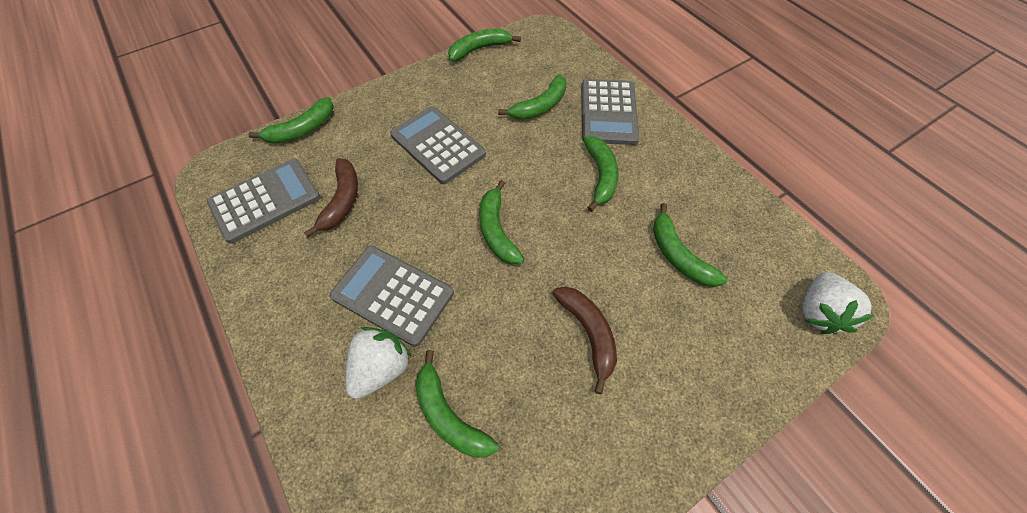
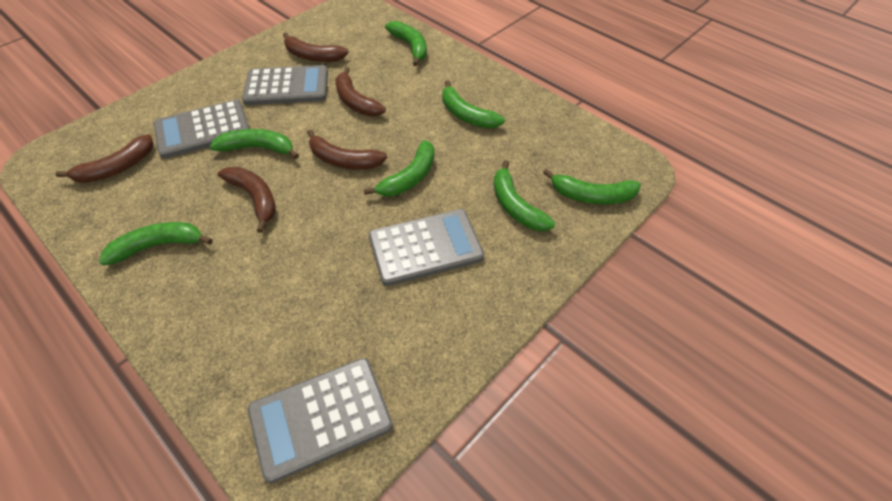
brown banana: [304,158,358,237] [552,287,617,394] = 2 -> [55,134,153,183] [218,167,276,233] [283,32,349,62] [307,129,387,169] [335,67,386,116] = 5
white strawberry: [345,327,412,399] [802,272,874,334] = 2 -> none = 0

